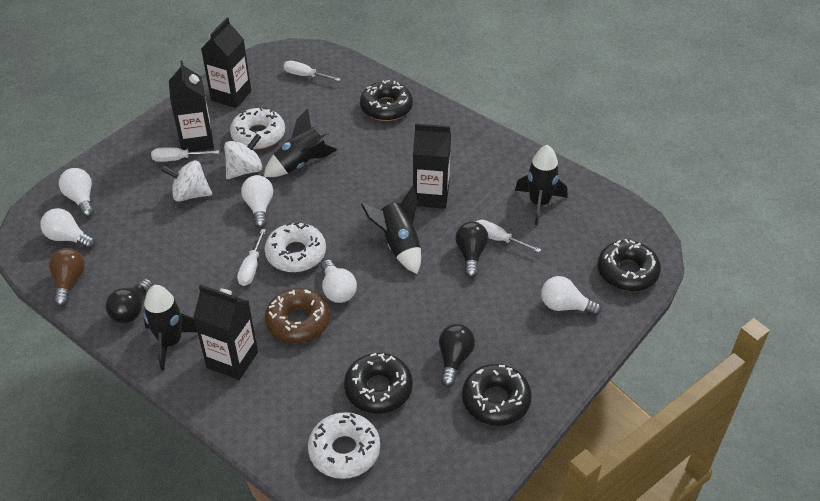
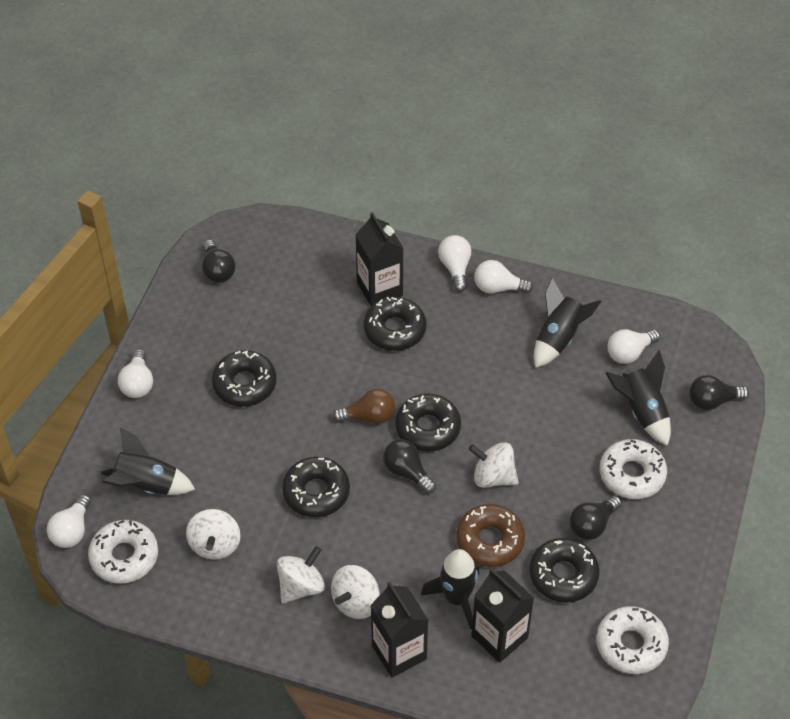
black carton: [169,60,214,152] [193,284,258,380] [201,18,251,108] [413,123,451,209] = 4 -> [355,212,403,306] [370,582,428,677] [471,568,534,663] = 3
black donut: [344,353,413,414] [360,80,413,121] [462,364,532,426] [597,239,661,291] = 4 -> [212,350,277,407] [282,456,350,517] [363,297,427,351] [395,393,461,452] [529,538,600,603] = 5
black light bulb: [106,278,153,323] [439,324,475,387] [455,221,489,278] = 3 -> [202,240,236,283] [383,439,436,494] [569,495,622,540] [689,375,749,410] = 4
white screwdriver: [151,147,219,162] [237,229,266,286] [284,61,341,81] [476,220,541,253] = 4 -> none = 0
white spinning top: [161,161,212,202] [224,134,262,179] = 2 -> [186,509,240,559] [277,546,325,603] [331,565,380,619] [469,442,519,488] = 4

